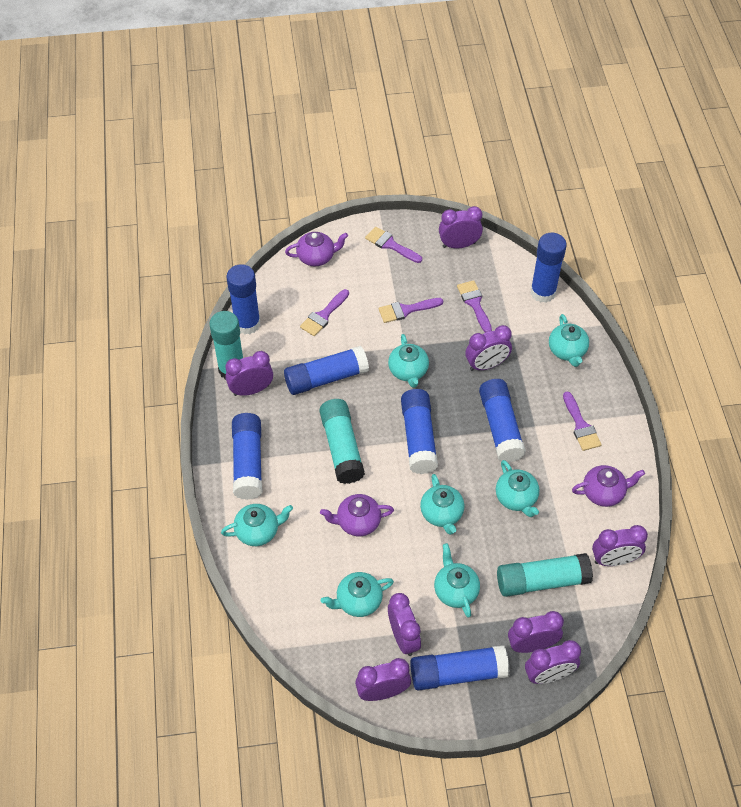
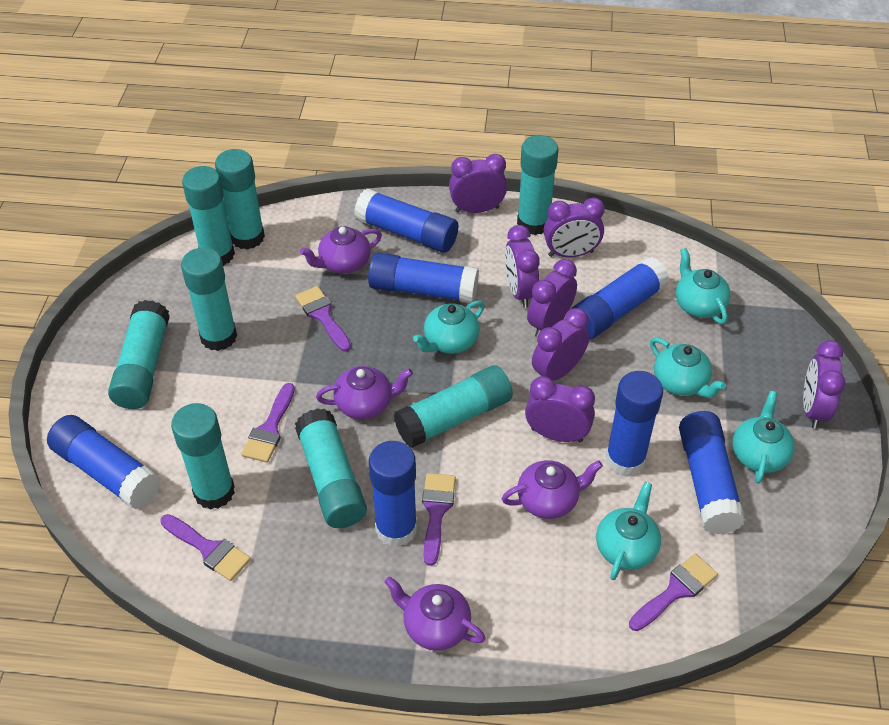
purple clock: [225,351,273,396] [355,658,411,701] [388,593,421,656] [439,206,483,248] [465,325,512,371] [508,611,564,653] [525,640,581,684] [592,525,648,566] = 8 -> [449,154,507,213] [505,225,540,308] [525,376,595,442] [527,259,577,338] [532,308,590,381] [544,198,605,257] [803,340,845,429] = 7
purple teapot: [285,232,348,266] [320,494,394,536] [572,465,645,507] = 3 -> [300,226,382,274] [316,366,413,419] [384,576,485,651] [502,460,603,519] = 4
turquoise glue stick: [209,311,243,380] [320,399,365,484] [497,553,593,597] = 3 -> [108,300,170,409] [171,403,235,510] [181,247,237,351] [182,166,235,266] [215,149,265,250] [295,408,367,528] [394,365,513,448] [517,135,559,235] = 8
turquoise teapot: [221,504,293,546] [321,572,394,617] [388,334,429,388] [420,474,464,535] [434,543,480,618] [496,460,540,517] [549,314,589,367] = 7 -> [413,300,485,354] [596,482,661,580] [650,337,726,398] [675,248,731,324] [732,391,795,484] = 5

